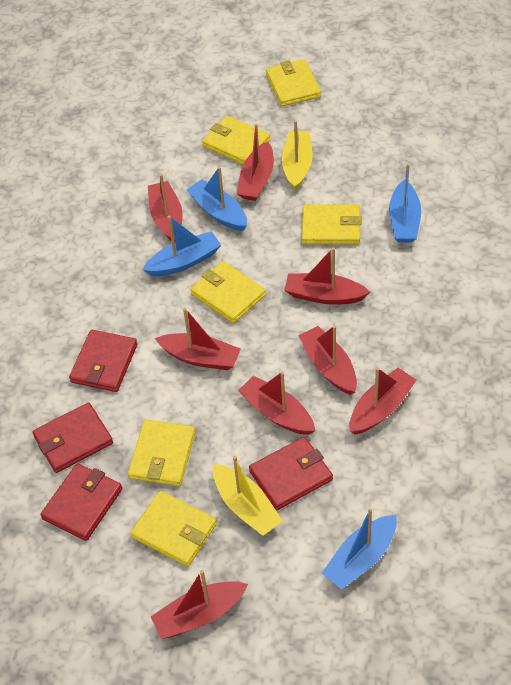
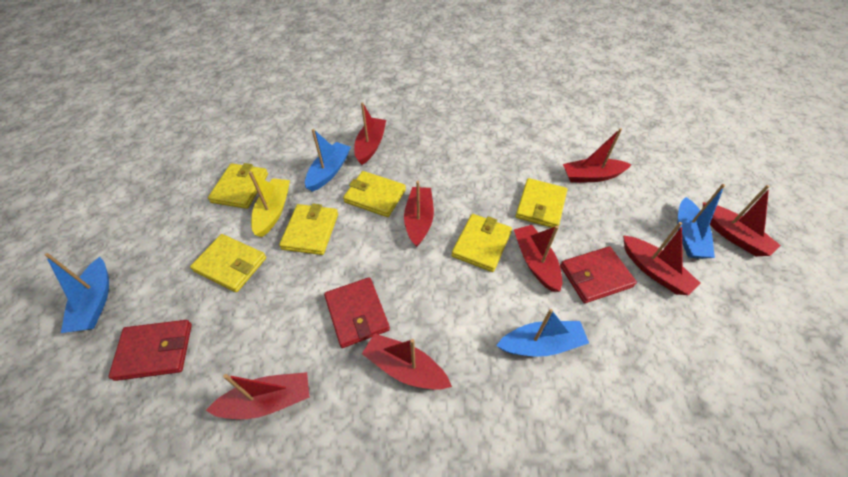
red wallet: [32,403,113,473] [40,463,122,541] [69,330,138,392] [249,437,333,510] = 4 -> [108,320,192,381] [324,277,390,348] [560,246,637,303] = 3
yellow boat: [213,456,283,536] [282,120,312,191] = 2 -> [249,171,290,237] = 1

